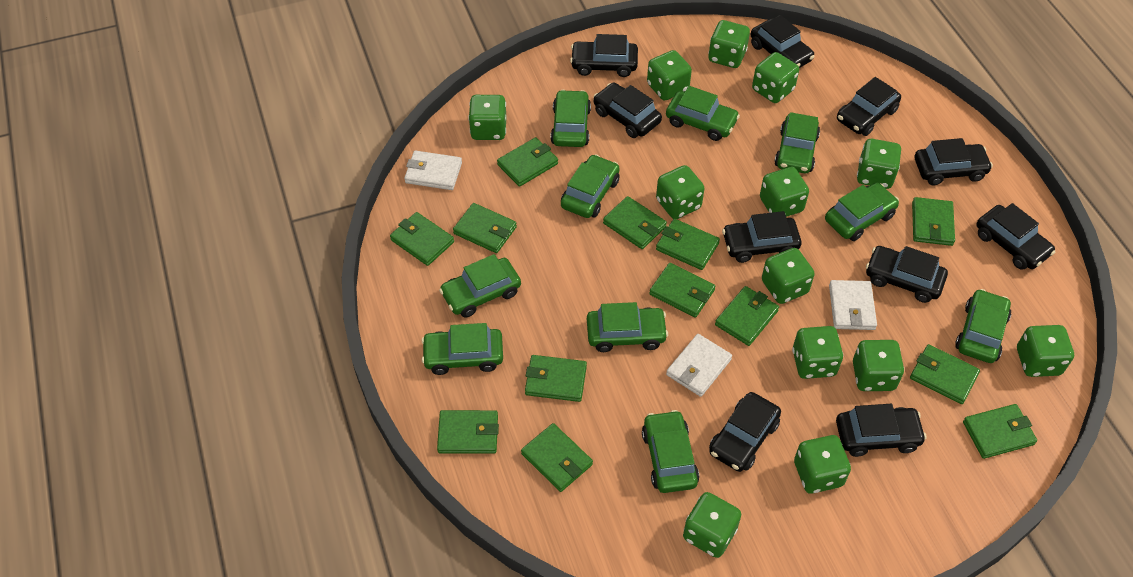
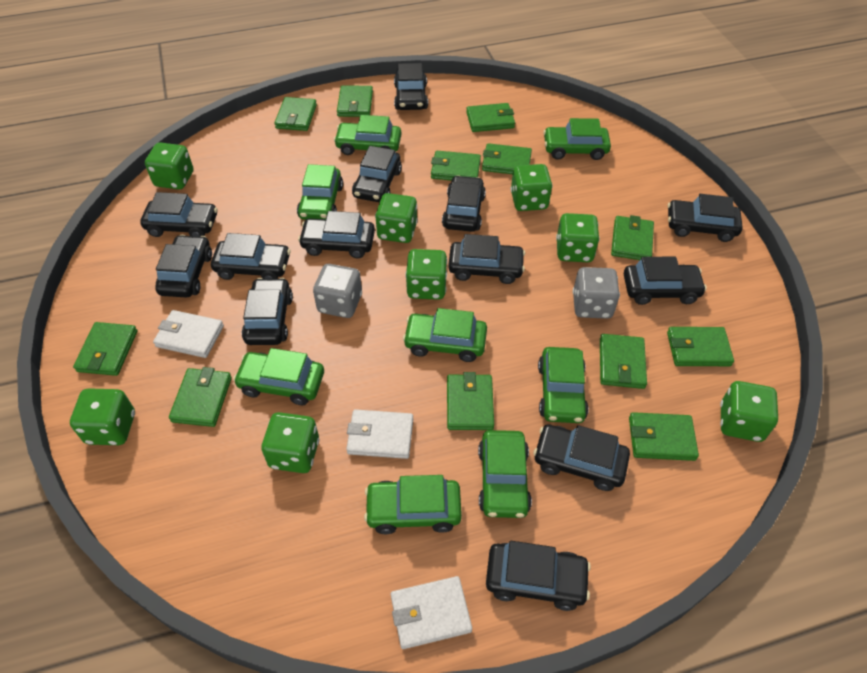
black car: [570,34,638,77] [593,83,662,138] [709,392,781,472] [722,211,802,263] [751,15,814,68] [836,404,926,457] [837,77,901,136] [866,246,948,303] [915,138,993,185] [976,203,1055,270] = 10 -> [140,192,218,237] [155,235,212,298] [211,233,291,280] [242,278,293,345] [298,211,375,259] [352,146,402,202] [394,63,428,110] [442,175,486,232] [448,234,525,284] [486,541,591,611] [533,425,630,491] [624,257,707,305] [668,194,743,242] = 13
green car: [421,323,503,375] [439,254,521,317] [550,90,591,147] [561,154,620,218] [587,302,668,352] [642,410,699,493] [666,86,740,141] [774,112,820,173] [825,183,899,241] [955,289,1011,363] = 10 -> [233,348,324,405] [297,164,343,220] [334,115,401,155] [364,475,462,534] [403,308,487,362] [478,430,532,518] [538,347,589,423] [543,118,611,160] = 8
green dice: [468,95,506,140] [647,50,692,101] [656,165,705,219] [683,492,741,558] [708,20,750,68] [752,52,799,103] [760,167,809,217] [762,248,815,304] [792,326,843,379] [794,435,851,494] [853,340,904,391] [857,139,901,189] [1017,325,1074,377] = 13 -> [70,388,135,445] [145,142,193,189] [261,412,319,473] [375,193,418,243] [405,249,448,300] [511,164,552,211] [556,213,600,262] [720,381,778,442] = 8
green wallet: [390,212,454,266] [437,410,499,454] [453,203,517,253] [497,137,558,187] [521,423,593,492] [525,355,587,402] [603,196,667,249] [649,263,715,318] [656,219,720,270] [715,286,779,346] [910,344,980,404] [912,197,955,246] [963,404,1037,459] = 13 -> [73,322,137,376] [169,367,232,427] [274,97,317,131] [337,85,373,117] [431,151,481,181] [447,372,494,430] [466,103,515,132] [482,143,532,174] [600,334,647,389] [611,215,654,260] [629,412,699,461] [667,327,734,366] = 12
grey dice: none = 0 -> [313,264,362,318] [573,267,620,319] = 2

